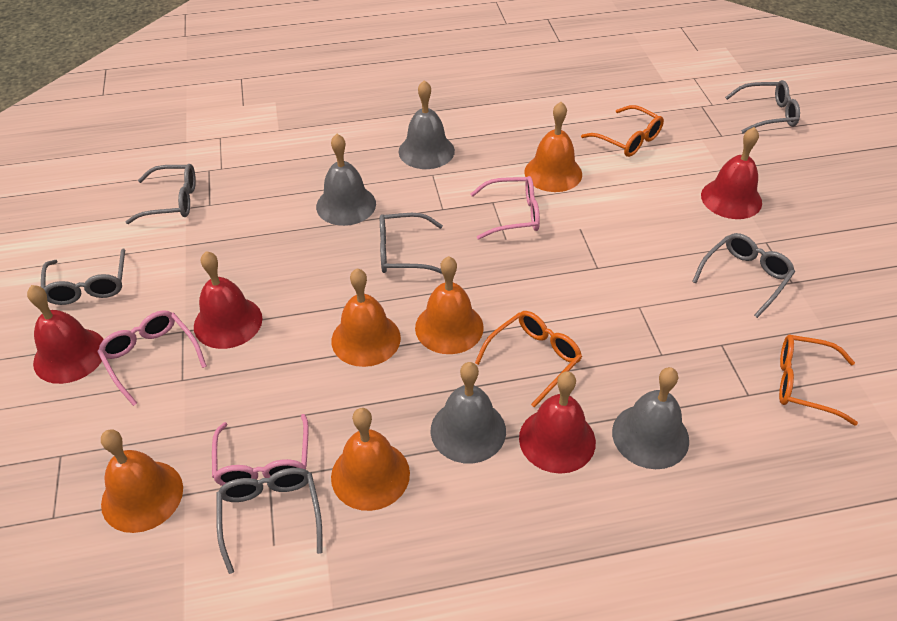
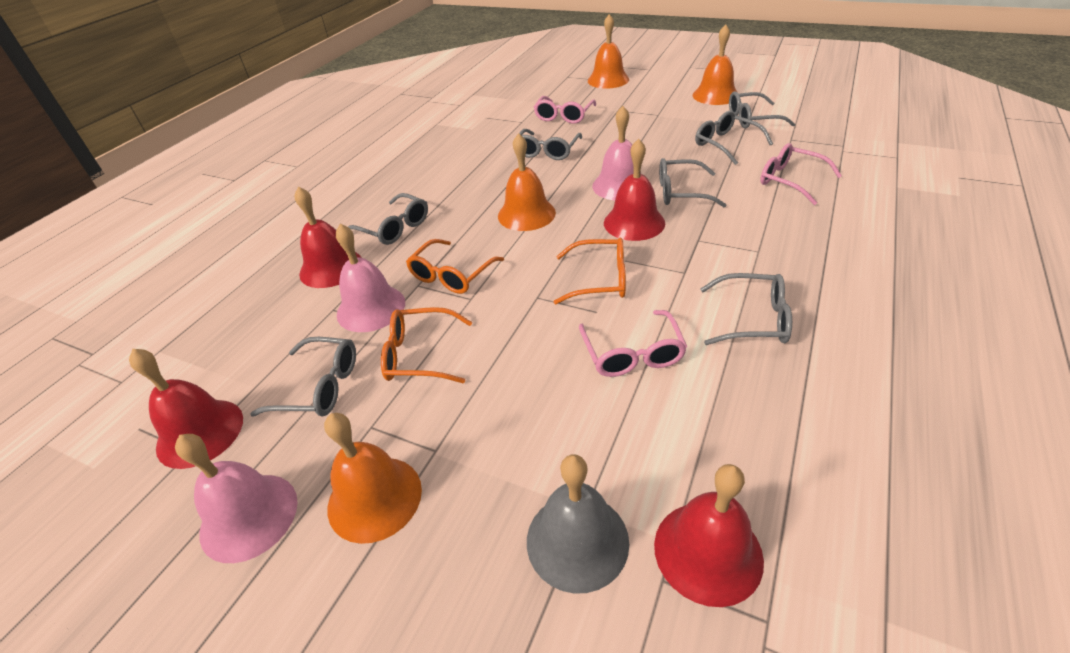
grey bell: [316,134,376,226] [398,80,455,169] [431,362,506,463] [612,367,689,469] = 4 -> [527,454,629,594] = 1
grey glasses: [41,248,125,305] [126,164,196,224] [216,468,323,574] [380,213,443,274] [692,233,795,318] [725,80,800,133] = 6 -> [250,337,356,417] [348,193,428,245] [519,129,582,160] [659,158,726,207] [695,111,773,165] [701,273,792,345] [729,91,795,128] = 7
orange bell: [101,430,183,533] [331,268,401,367] [331,408,410,511] [415,256,484,354] [524,102,582,192] = 5 -> [324,413,422,544] [498,133,556,231] [588,14,629,89] [692,25,737,105] = 4
pink bell: none = 0 -> [175,434,298,563] [336,224,405,332] [592,106,641,201] = 3

